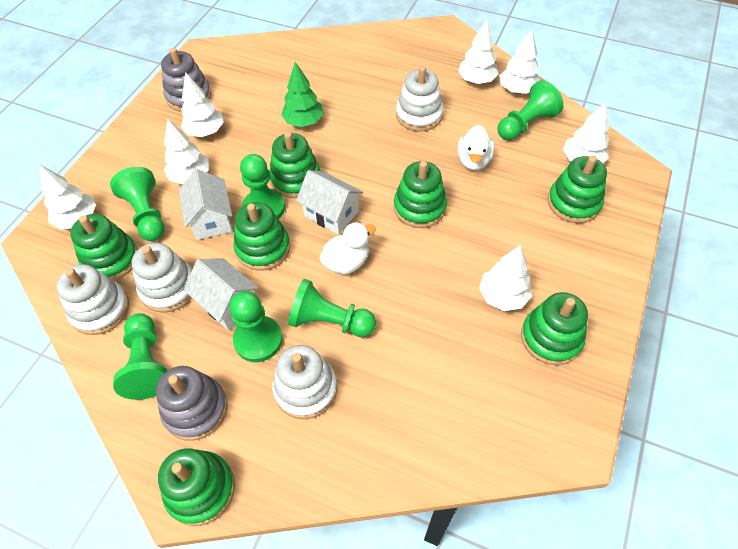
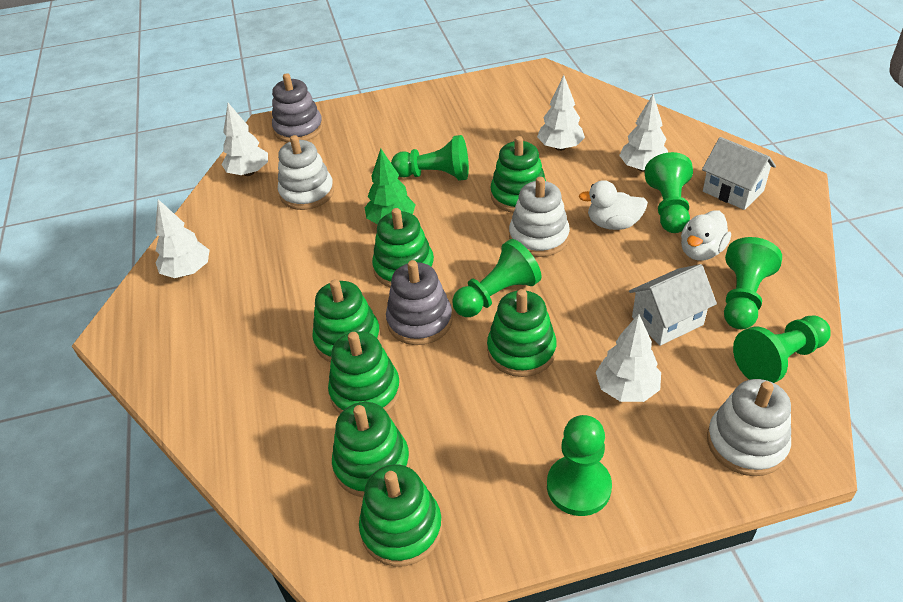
white house: [179,169,232,240] [184,258,259,330] [296,170,363,235] = 3 -> [629,264,717,346] [702,137,776,210] = 2
white stacking toy: [56,264,129,335] [132,243,192,313] [272,345,337,419] [396,66,444,131] = 4 -> [278,135,334,210] [509,177,570,257] [707,379,791,476] = 3
white tree: [39,164,96,230] [164,118,209,184] [181,72,224,137] [458,19,499,84] [479,245,532,311] [499,29,541,94] [563,101,609,163] = 7 -> [155,199,210,278] [221,103,268,176] [537,75,585,151] [596,314,661,402] [619,94,668,171] = 5

